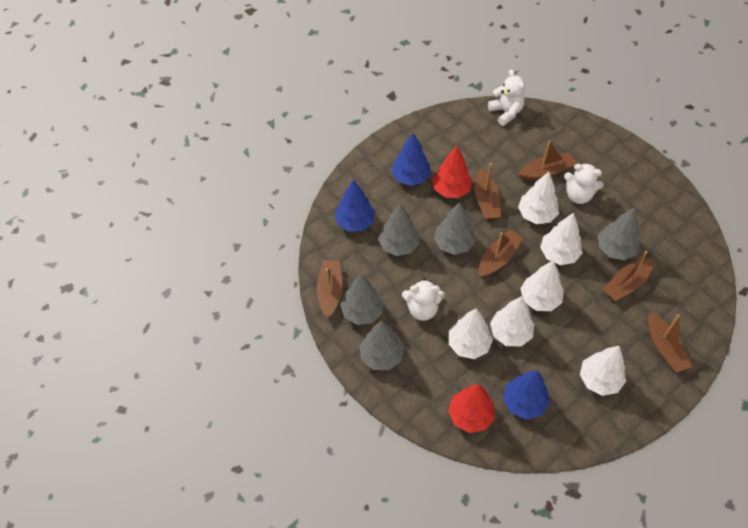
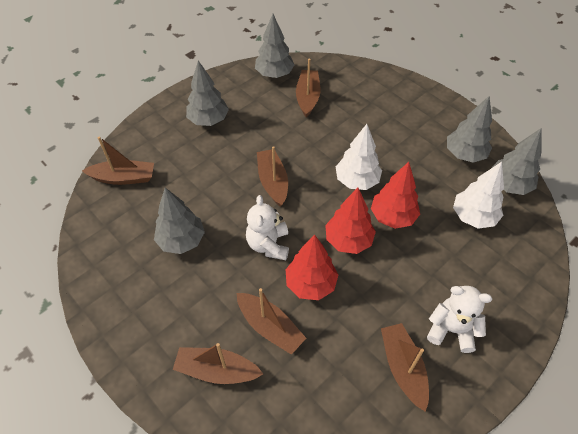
blue tree: [335,179,375,232] [391,133,431,186] [503,370,550,420] = 3 -> none = 0
red tree: [432,145,472,198] [448,384,495,433] = 2 -> [286,235,338,300] [325,188,376,254] [371,162,420,229] = 3
white teddy bear: [402,278,445,321] [488,69,525,126] [564,163,604,204] = 3 -> [246,195,289,260] [427,286,492,353] = 2
white tree: [449,308,493,359] [490,296,534,347] [518,172,559,224] [520,260,564,311] [540,213,583,265] [580,346,626,396] = 6 -> [336,124,382,190] [453,162,504,229] = 2

